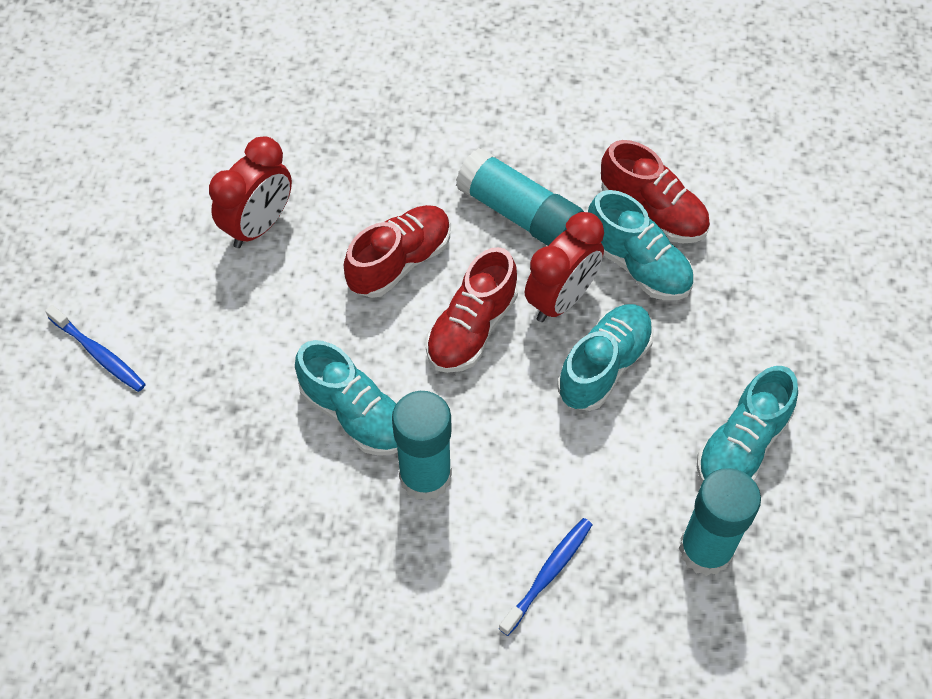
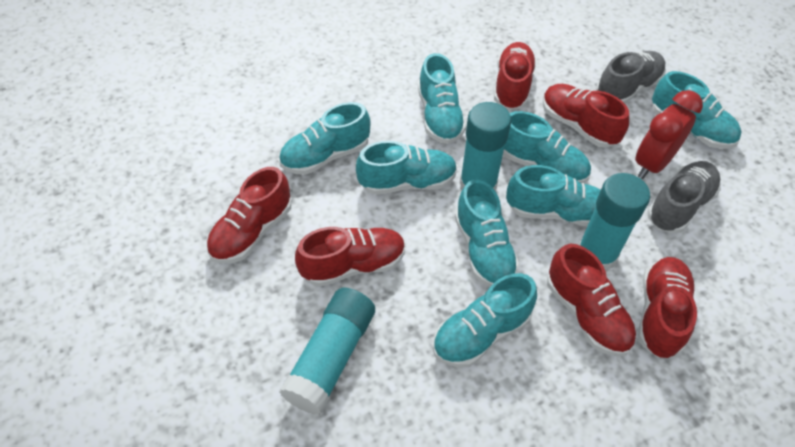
blue toothbrush: [45,305,146,392] [499,518,592,636] = 2 -> none = 0
grey shoe: none = 0 -> [596,51,666,104] [647,161,721,233] = 2
red clock: [209,136,292,248] [525,212,604,322] = 2 -> [635,90,703,179] = 1
red shoe: [344,205,450,298] [426,247,518,373] [601,140,710,243] = 3 -> [207,167,292,263] [295,227,405,287] [494,42,536,110] [543,84,629,148] [547,244,636,356] [638,257,697,358] = 6
turquoise shoe: [295,340,398,455] [557,304,654,411] [588,190,694,300] [697,366,798,483] = 4 -> [279,102,371,175] [356,141,457,195] [418,53,466,144] [433,273,537,367] [455,179,520,287] [503,111,591,183] [506,165,601,226] [652,71,742,149] = 8

